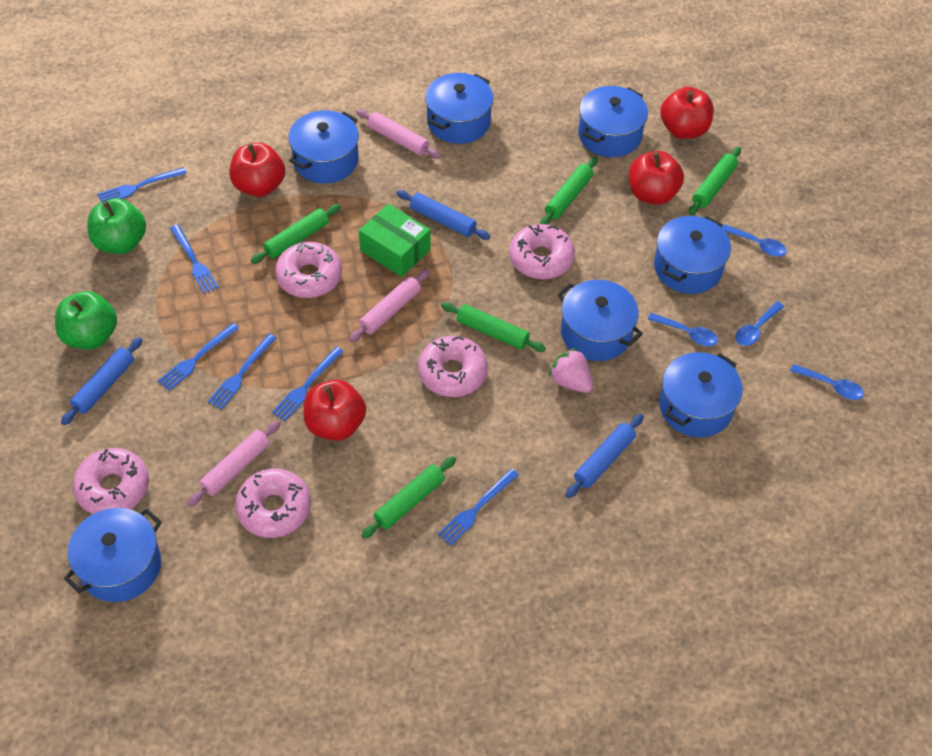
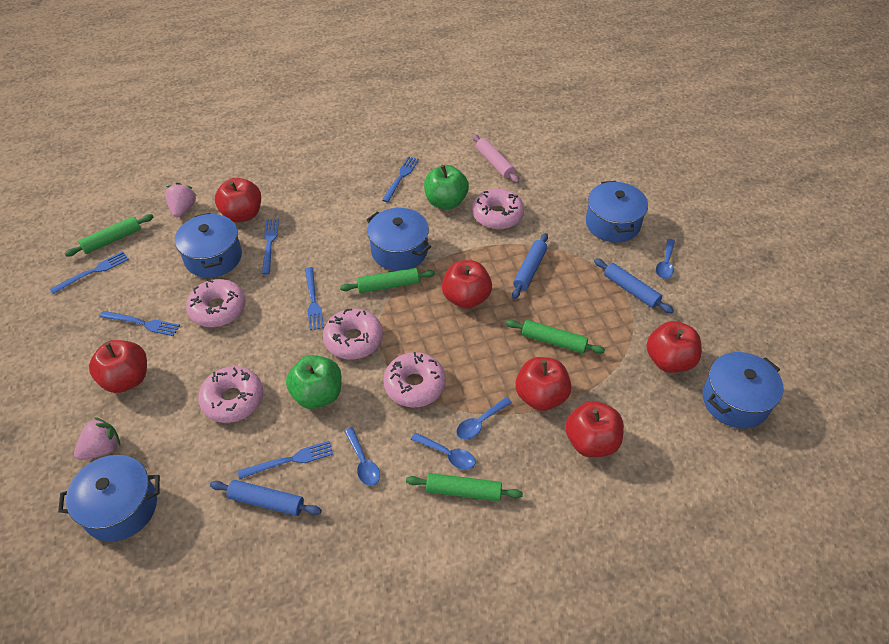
blue pot: [64,508,162,602] [288,110,359,184] [425,73,494,144] [557,280,643,361] [578,86,648,157] [654,216,731,294] [659,352,743,437] = 7 -> [58,455,160,541] [175,213,242,278] [366,208,431,271] [586,181,648,243] [703,352,783,429] = 5
green box: [359,204,431,277] = 1 -> none = 0
green rolling pin: [251,204,341,264] [361,456,456,539] [441,302,546,352] [540,157,598,225] [689,147,741,215] = 5 -> [64,214,153,256] [340,268,435,293] [406,473,523,502] [506,320,605,354] = 4
pink rolling pin: [187,421,281,506] [349,270,430,342] [356,109,441,159] = 3 -> [472,134,519,183] = 1
pink strawberry: [548,348,593,393] = 1 -> [74,417,120,460] [165,183,197,218] = 2
red apple: [230,143,285,197] [303,379,366,441] [629,151,684,205] [660,87,714,139] = 4 -> [89,340,147,393] [215,178,261,223] [442,260,492,309] [515,357,571,411] [565,401,624,457] [647,321,702,373] = 6

